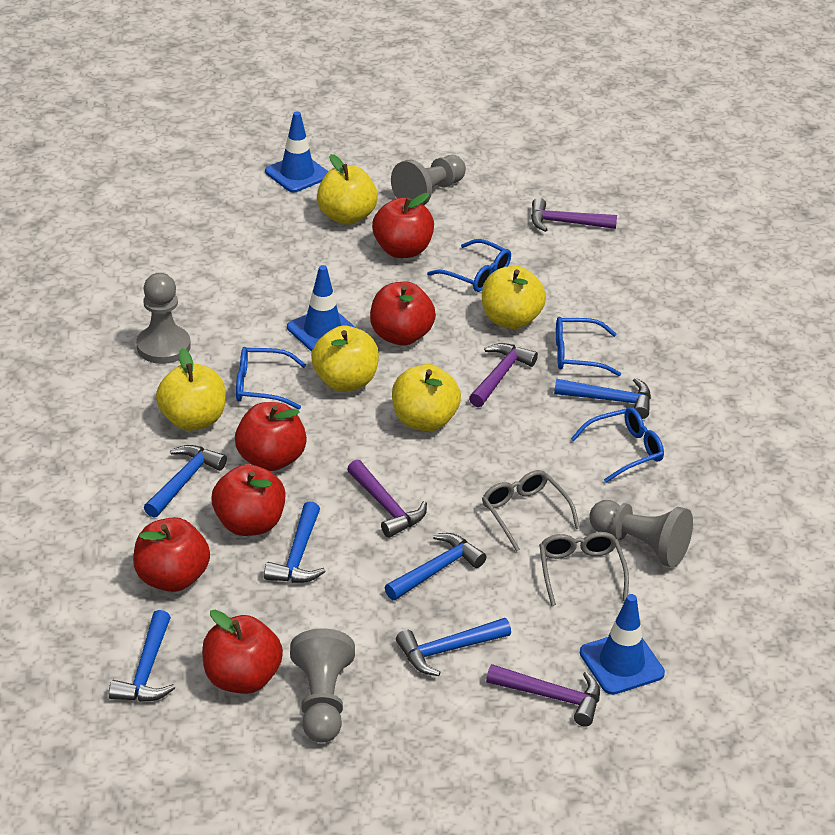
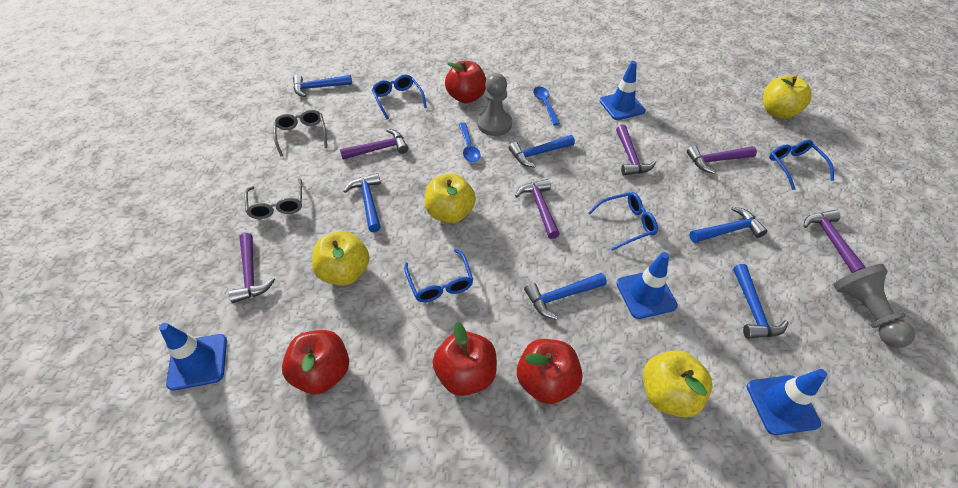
blue spoon: none = 0 -> [459,123,481,162] [533,87,560,125] = 2
blue traffic cone: [265,111,329,192] [287,265,356,352] [580,594,665,695] = 3 -> [159,323,227,391] [600,61,645,120] [616,252,678,319] [747,369,827,435] = 4
grey pawn: [136,273,191,364] [290,629,355,743] [391,155,466,205] [589,500,693,567] = 4 -> [477,73,512,136] [834,264,915,348] = 2
purple hammer: [347,460,427,538] [469,343,538,407] [486,664,600,726] [531,198,617,232] = 4 -> [228,233,275,303] [340,129,408,159] [515,179,560,239] [616,125,656,175] [687,146,757,174] [804,210,866,273] = 6
red apple: [133,517,210,592] [202,610,283,694] [211,464,286,536] [235,402,307,471] [370,282,436,346] [372,193,434,258] = 6 -> [282,330,349,394] [433,322,497,396] [445,61,486,103] [517,339,583,404] = 4
yellow apple: [156,348,226,431] [311,326,379,392] [317,154,378,225] [392,364,461,431] [482,266,546,329] = 5 -> [312,231,369,285] [425,173,476,223] [643,350,712,417] [763,75,812,119] = 4

